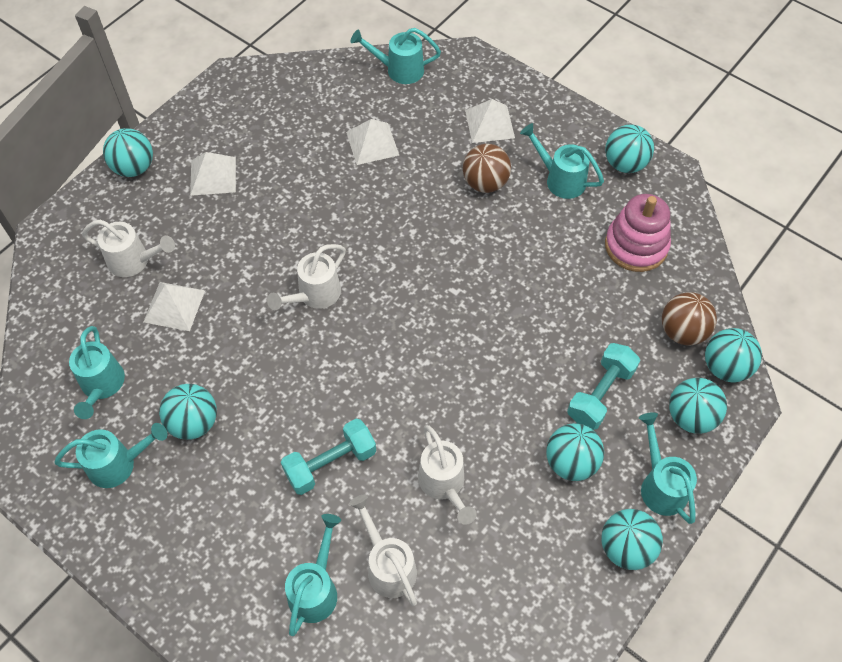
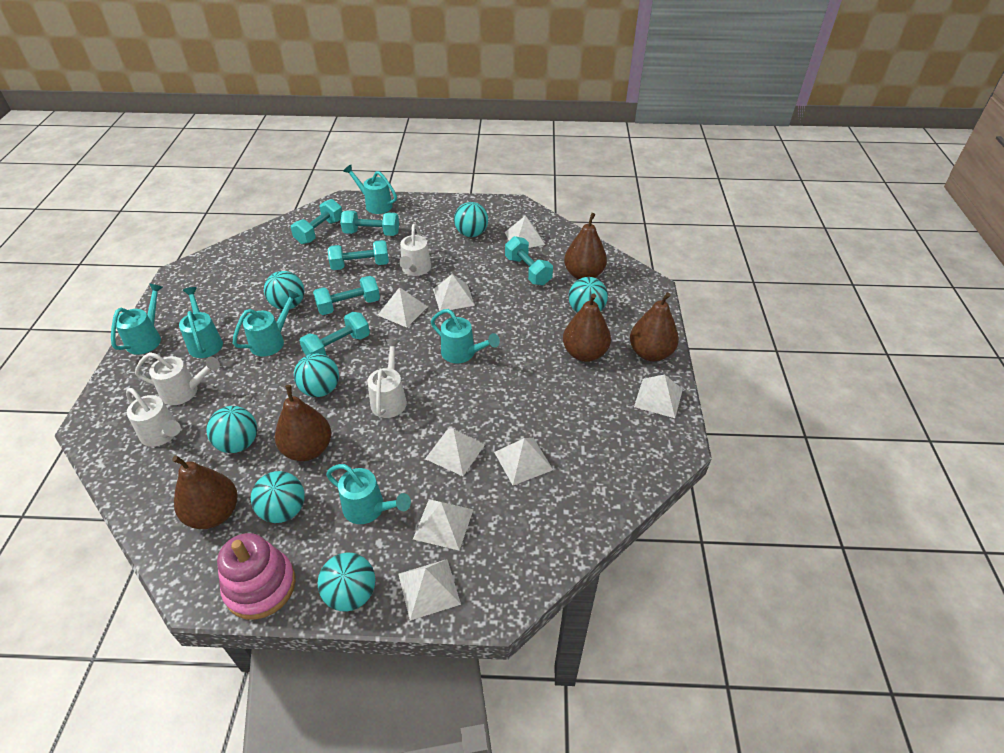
brown ball: [463,144,511,193] [662,292,717,345] = 2 -> none = 0
brown pear: none = 0 -> [172,455,238,529] [275,385,331,461] [563,293,611,362] [564,213,607,280] [630,292,679,361] = 5
turquoise dumbbell: [281,419,376,495] [567,343,640,430] = 2 -> [291,199,342,244] [299,312,370,356] [313,276,380,315] [327,240,389,270] [340,210,399,236] [505,236,553,286] = 6
white pyramid: [144,282,205,331] [190,152,236,196] [346,119,399,165] [465,99,515,143] = 4 -> [378,287,428,328] [398,559,461,621] [413,499,474,551] [425,429,485,476] [433,274,475,311] [494,438,553,485] [505,216,545,248] [634,375,683,418] = 8

